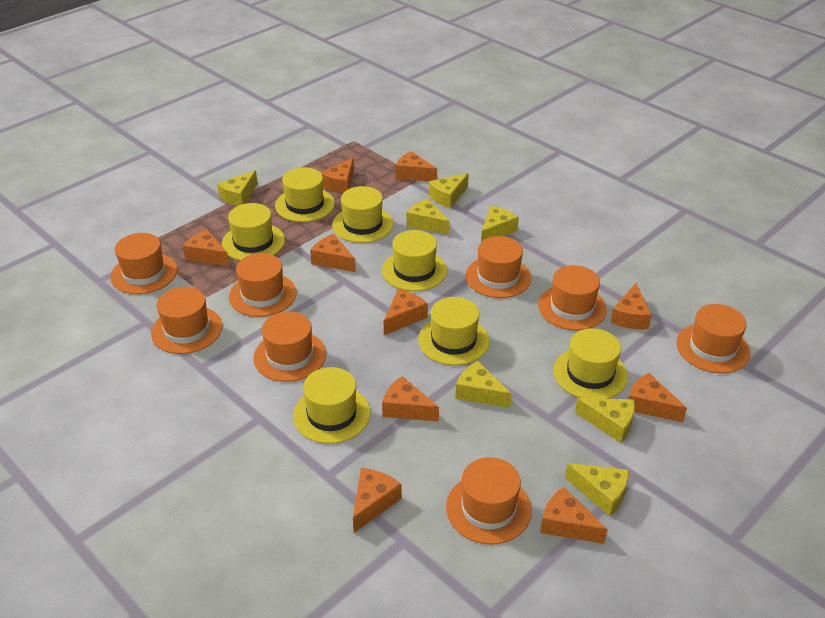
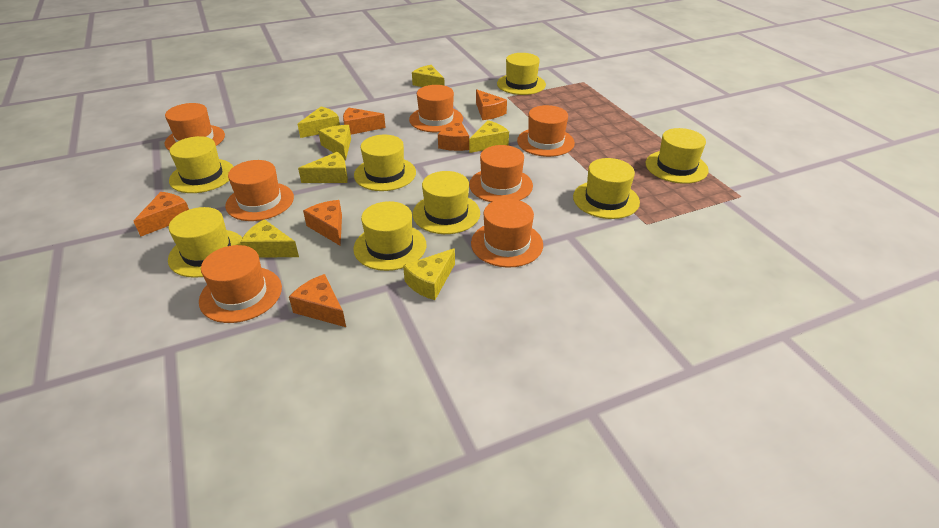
orange cheese: [183,229,229,266] [310,234,356,272] [321,158,354,193] [353,468,402,533] [382,376,439,422] [384,289,428,335] [396,151,437,181] [540,487,608,544] [610,283,651,329] [629,373,687,422] = 10 -> [133,192,189,237] [289,274,346,327] [303,200,342,246] [343,107,386,135] [438,117,469,151] [476,89,507,120] = 6
orange hat: [110,233,177,294] [151,287,222,354] [229,253,297,317] [253,312,326,382] [446,457,532,545] [465,236,531,298] [538,265,607,330] [676,304,750,373] = 8 -> [165,103,225,151] [199,245,282,323] [225,160,294,221] [409,85,463,132] [469,145,533,202] [471,199,543,268] [517,105,575,157] = 7
yellow hat: [222,203,285,260] [275,167,335,222] [293,367,371,444] [332,186,393,243] [382,230,447,291] [418,297,490,365] [553,328,628,399] = 7 -> [168,207,242,278] [169,136,233,193] [353,201,426,271] [354,135,416,191] [413,171,480,234] [497,53,546,95] [573,158,640,219] [645,128,709,184] = 8

